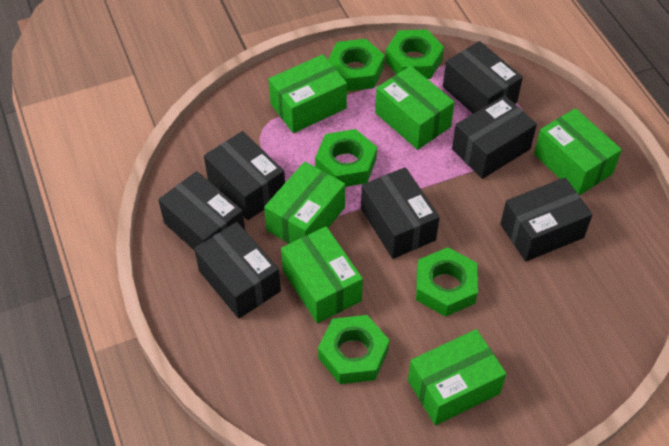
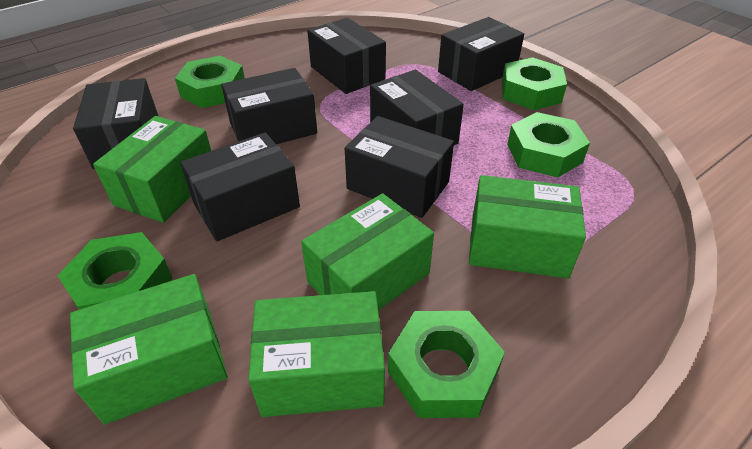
green box: [264,162,345,244] [269,54,347,133] [281,226,363,323] [375,66,455,150] [408,329,506,426] [534,108,622,195] = 6 -> [70,274,228,425] [93,116,211,223] [248,291,385,417] [301,193,434,310] [469,175,586,279] = 5

